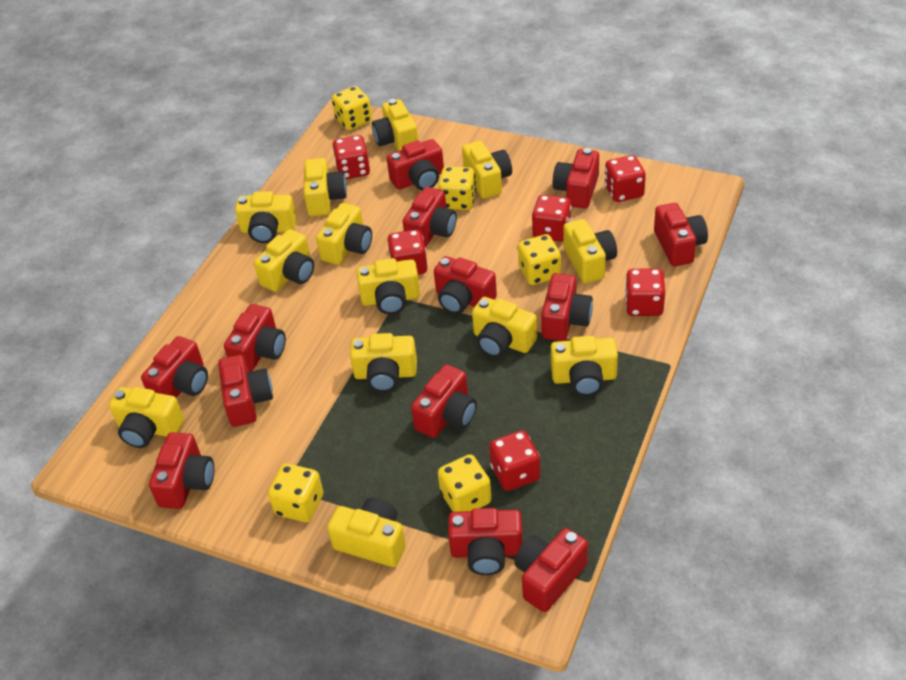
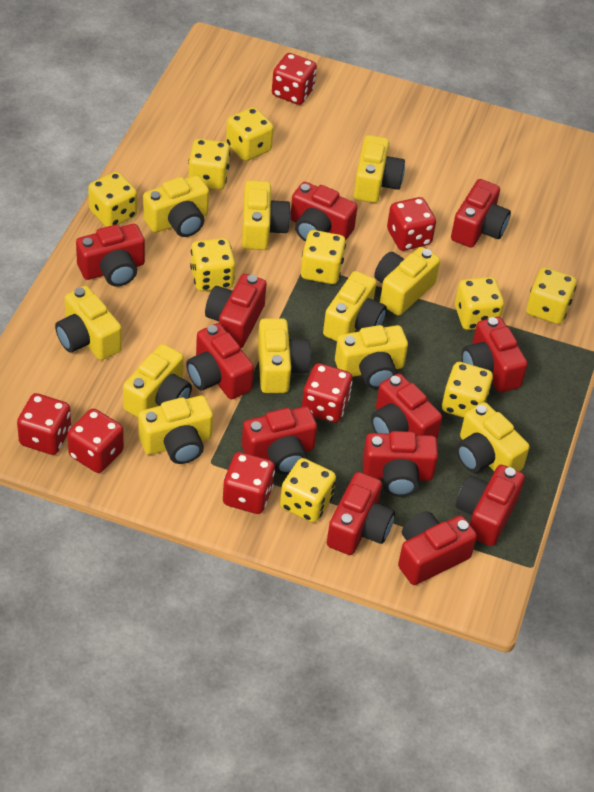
red camera: [141,336,208,398] [149,432,214,509] [218,355,273,427] [224,304,286,372] [387,139,444,190] [403,187,457,247] [411,364,477,438] [434,256,497,314] [448,508,523,575] [514,528,588,612] [541,273,593,341] [553,148,599,208] [654,203,708,266] = 13 -> [76,224,145,286] [186,323,254,399] [205,274,267,348] [242,406,317,474] [291,182,358,242] [327,472,395,555] [363,431,438,497] [371,373,442,439] [398,511,477,585] [451,179,511,248] [456,465,525,546] [462,317,528,392] = 12
yellow camera: [109,387,184,448] [235,191,297,243] [254,229,314,292] [303,158,347,216] [316,203,372,265] [327,497,406,567] [350,333,417,392] [357,258,420,315] [372,99,418,151] [462,141,512,199] [472,297,537,357] [551,336,618,396] [563,219,617,283] = 13 -> [55,286,122,360] [123,344,192,418] [139,395,213,464] [143,175,209,237] [242,180,291,250] [258,318,311,393] [323,271,387,341] [335,325,408,389] [354,135,405,203] [374,247,440,316] [456,402,530,473] = 11
yellow dice: [268,464,323,522] [332,86,372,130] [438,166,476,210] [438,454,492,512] [518,234,561,285] = 5 -> [88,172,137,227] [188,139,230,190] [190,238,235,291] [226,107,274,161] [280,458,336,523] [301,230,346,284] [442,362,493,418] [455,277,504,330] [526,267,576,324] = 9

